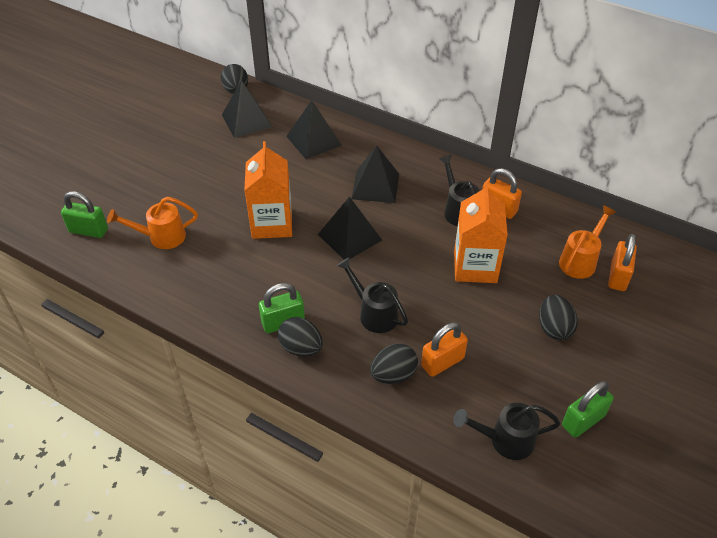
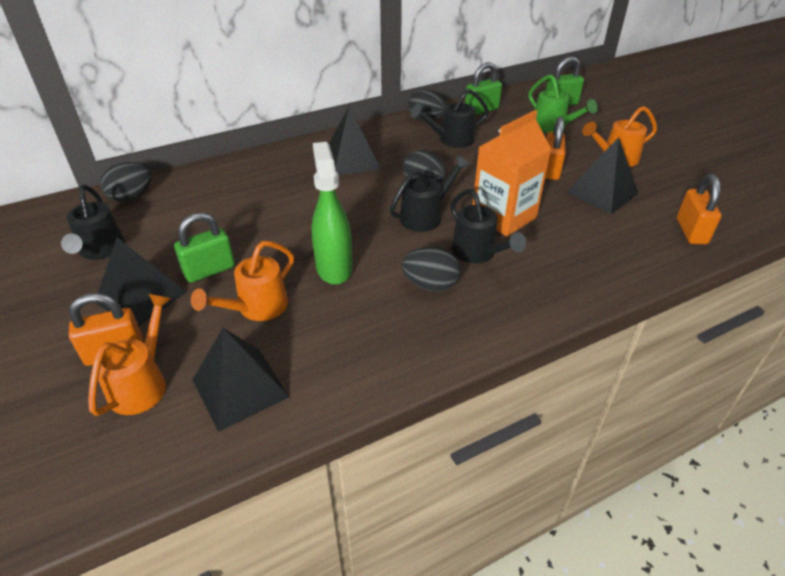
black watering can: [336,257,408,333] [439,155,480,226] [453,403,560,460] = 3 -> [61,185,125,260] [390,155,470,232] [411,89,489,148] [451,189,526,263] = 4
green spray bottle: none = 0 -> [311,142,353,285] = 1
green watering can: none = 0 -> [528,74,598,133] = 1
orange carton: [244,141,292,239] [454,183,508,283] = 2 -> [473,110,551,236] = 1
orange watering can: [107,197,198,249] [559,205,616,279] = 2 -> [88,294,172,416] [191,241,294,321] [582,106,657,167] = 3

